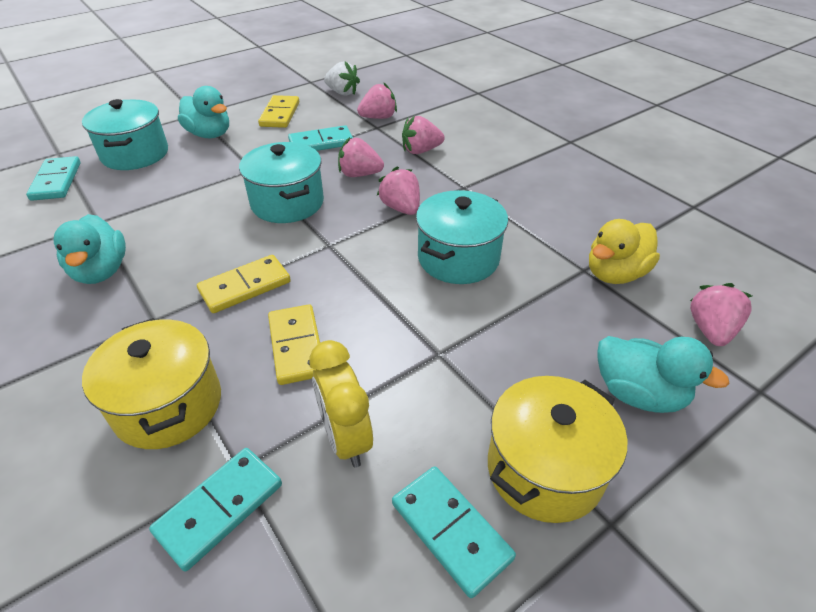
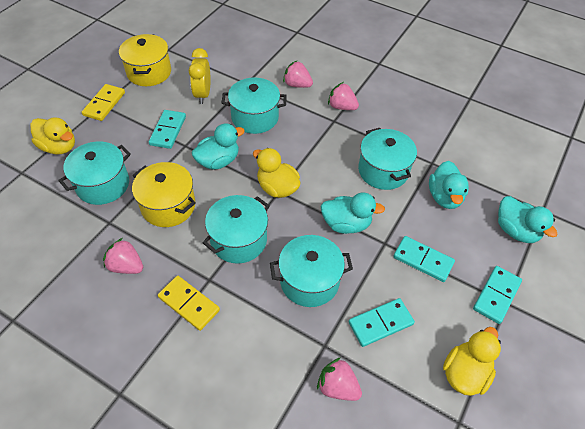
pink strawberry: [338,137,384,177] [357,83,397,119] [377,167,420,215] [402,116,444,154] [690,283,752,346] = 5 -> [103,238,143,274] [283,60,313,88] [317,357,362,401] [328,82,359,110] = 4
turquoise duck: [54,214,126,284] [178,86,229,138] [597,336,730,413] = 3 -> [192,123,245,170] [321,192,385,234] [429,161,469,209] [498,196,558,243] = 4
turquoise pot: [82,99,168,170] [239,142,324,223] [416,190,508,284] = 3 -> [58,141,131,205] [203,195,270,264] [221,78,287,134] [270,235,353,307] [358,128,417,190] = 5
white strawberry: [324,61,360,96] = 1 -> none = 0
yellow domino: [197,255,291,313] [258,95,299,128] [268,304,320,385] = 3 -> [82,84,125,121] [158,276,220,331] = 2
yellow duck: [589,219,660,284] = 1 -> [30,117,75,154] [253,148,300,198] [443,327,501,396] = 3

